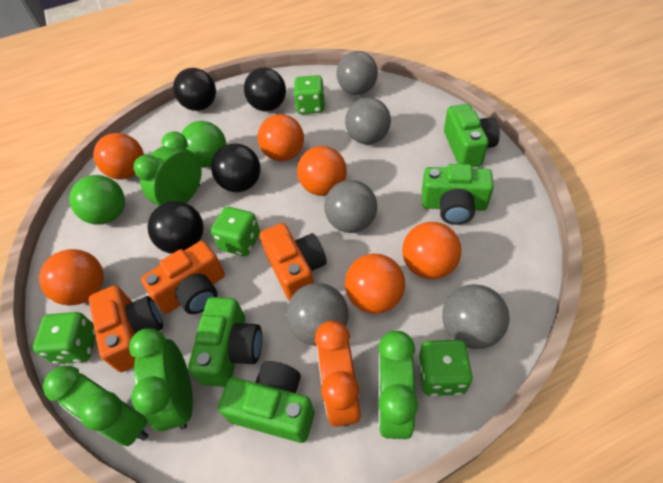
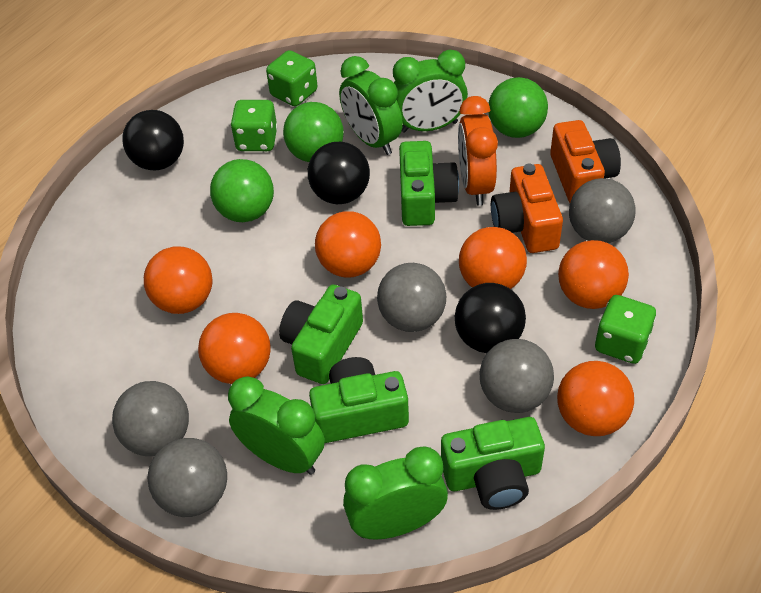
black ball: [148,201,204,254] [173,68,216,111] [211,143,261,192] [244,68,286,111] = 4 -> [122,110,184,170] [308,142,370,204] [455,283,526,353] = 3
green ball: [69,175,125,225] [181,121,226,168] = 2 -> [210,159,274,222] [283,102,344,162] [488,77,548,138] = 3
green dice: [33,312,96,364] [211,207,260,256] [294,75,325,114] [418,340,473,396] = 4 -> [231,100,278,151] [266,50,318,106] [595,295,656,364] = 3
orange camera: [89,285,163,372] [141,241,225,314] [260,223,327,301] = 3 -> [491,164,563,253] [550,120,621,203] = 2

